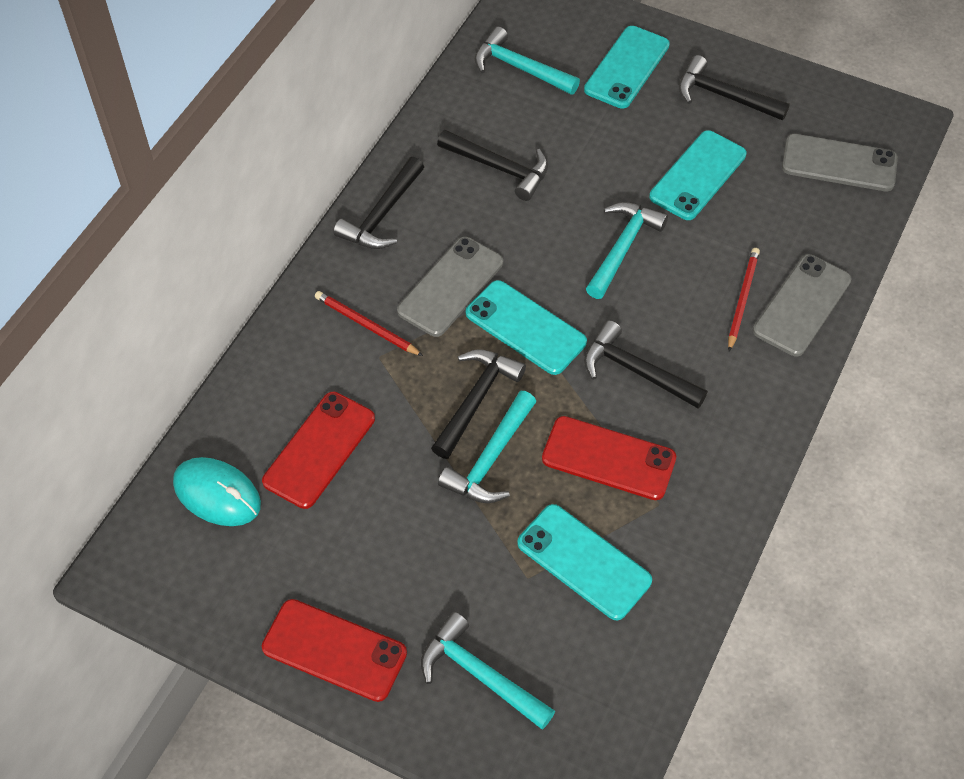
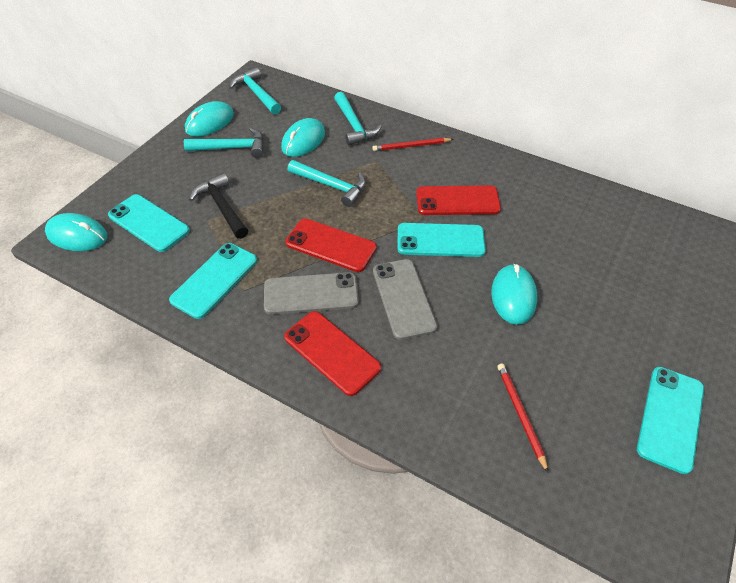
black hammer: [334,157,424,249] [431,349,526,459] [437,130,548,201] [584,320,708,408] [679,55,790,121] = 5 -> [189,173,248,239] = 1
grey phone: [397,237,503,337] [753,254,852,356] [782,134,898,191] = 3 -> [264,272,359,315] [373,259,437,340] = 2
turquoise mouse: [173,457,261,526] = 1 -> [45,213,107,251] [185,101,234,137] [281,118,325,157] [491,264,537,325] = 4

